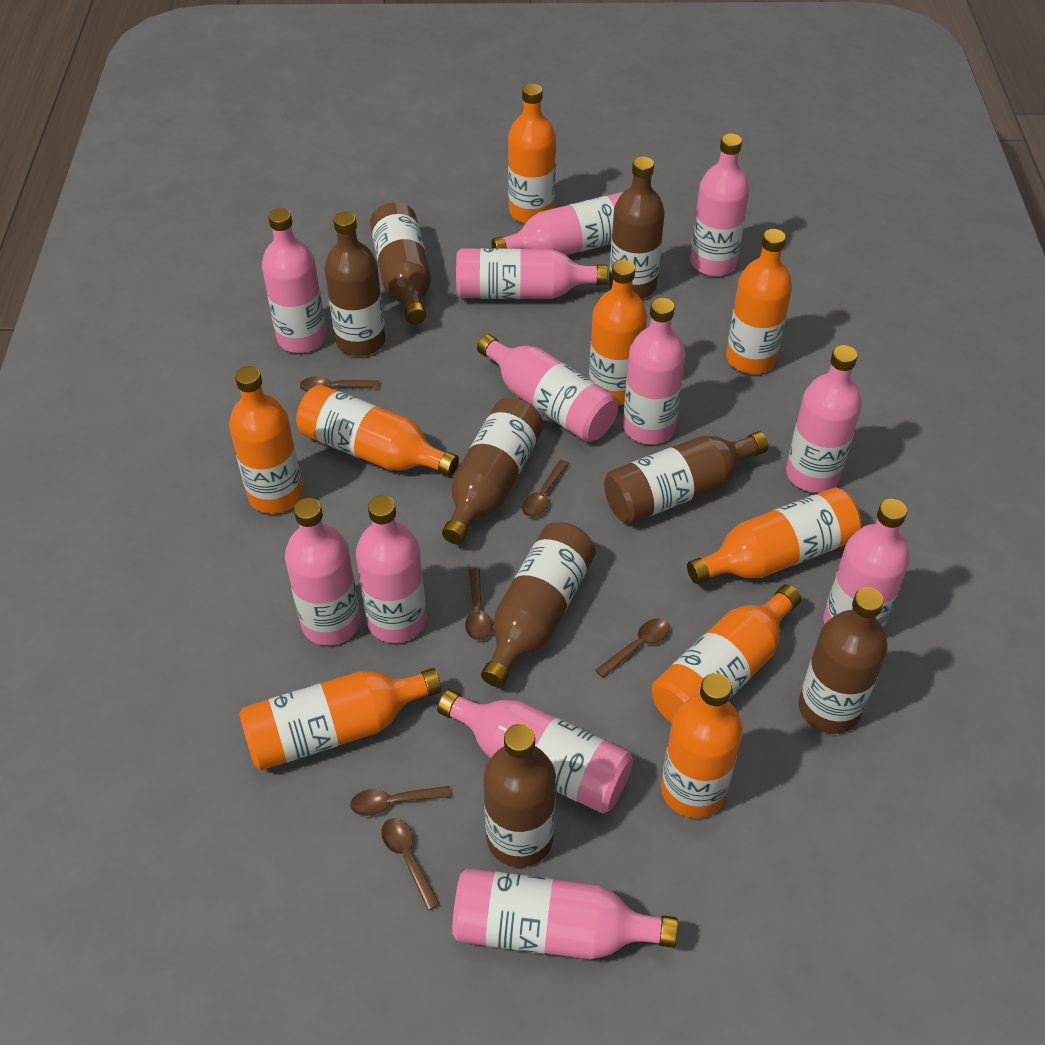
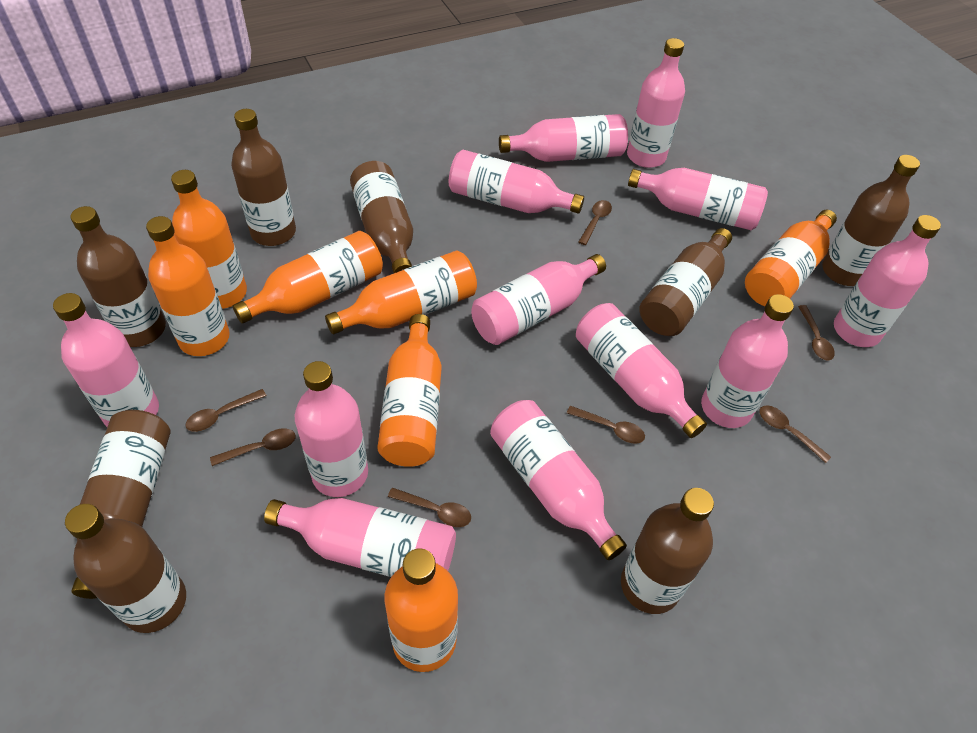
brown spoon: [300,376,379,392] [350,786,451,816] [381,818,440,910] [465,568,491,641] [522,460,569,517] [595,619,670,678] = 6 -> [185,389,266,432] [210,429,296,466] [388,488,471,527] [567,406,645,444] [579,200,612,245] [759,405,831,463] [798,305,835,361] = 7
orange bottle: [229,366,303,514] [239,668,442,770] [296,384,459,476] [508,83,556,224] [589,260,647,405] [652,585,801,723] [661,673,743,818] [687,487,862,584] [726,229,792,374] = 9 -> [146,216,230,356] [171,170,247,309] [233,231,383,324] [325,251,477,334] [377,314,442,467] [385,548,458,672] [745,210,837,306] = 7

